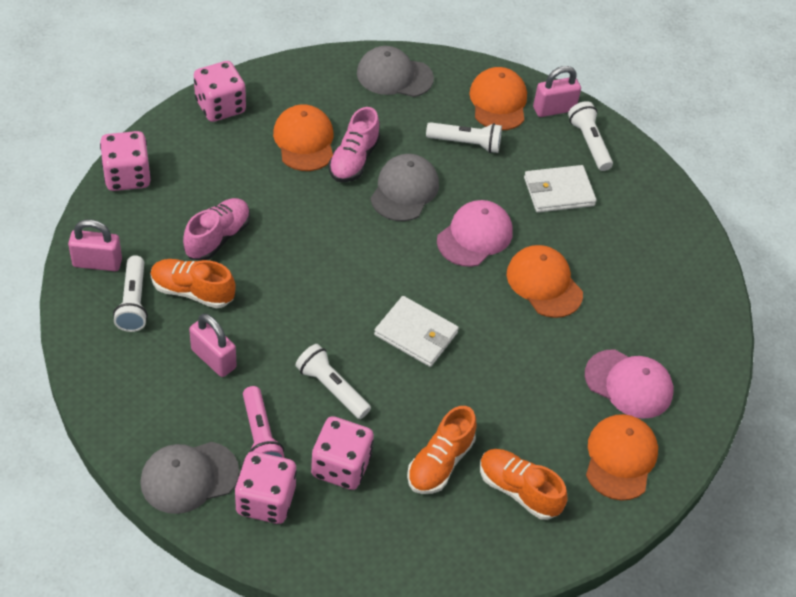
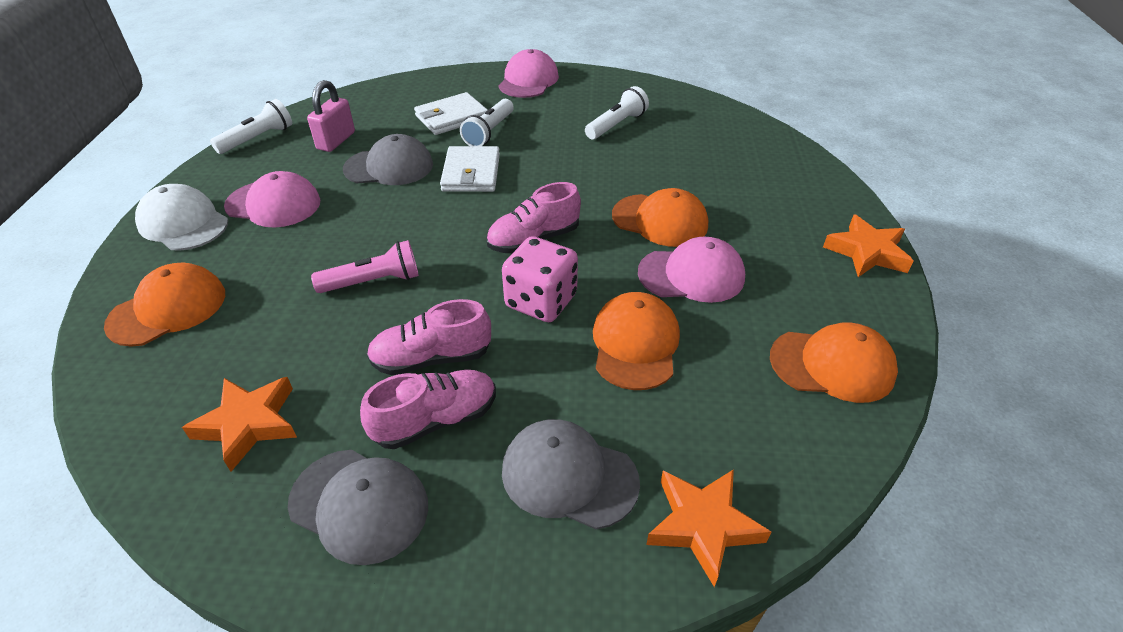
orange shoe: [150,259,236,308] [407,406,477,494] [480,449,568,520] = 3 -> none = 0
orange star: none = 0 -> [182,377,297,471] [646,469,771,587] [823,214,913,277] = 3
pink cap: [437,200,513,267] [585,349,673,419] = 2 -> [224,171,320,228] [498,49,559,98] [638,237,745,303] = 3
pink dice: [100,131,151,191] [194,61,246,122] [235,451,297,524] [311,416,374,490] = 4 -> [502,236,578,322] = 1
pink padlock: [68,220,122,271] [189,314,237,377] [533,66,581,117] = 3 -> [307,80,355,152] = 1
pink shoe: [183,198,250,261] [329,107,380,182] = 2 -> [360,370,496,449] [367,299,491,375] [486,182,581,253] = 3
white cap: none = 0 -> [135,184,228,251] = 1
white flashlight: [113,255,148,332] [296,344,371,419] [426,122,502,153] [568,101,613,171] = 4 -> [210,99,292,154] [460,99,514,146] [585,86,649,139] = 3

